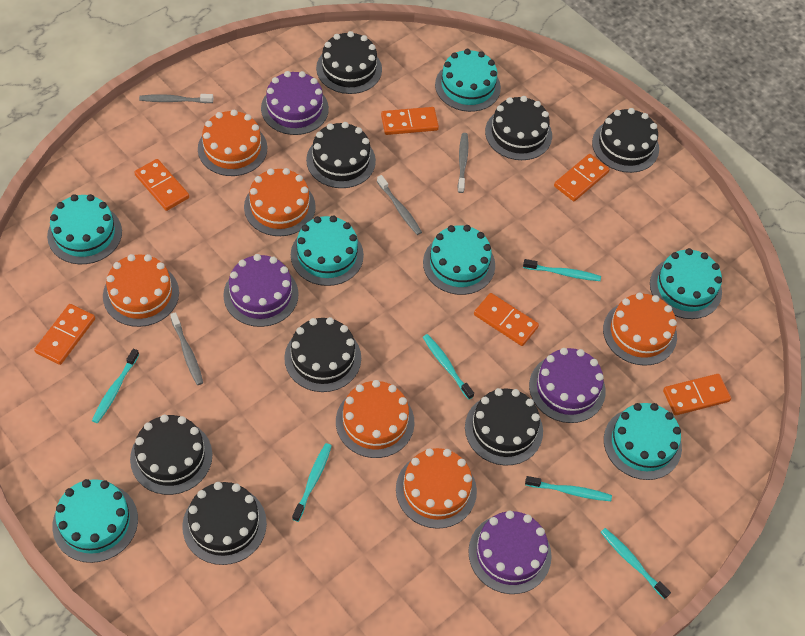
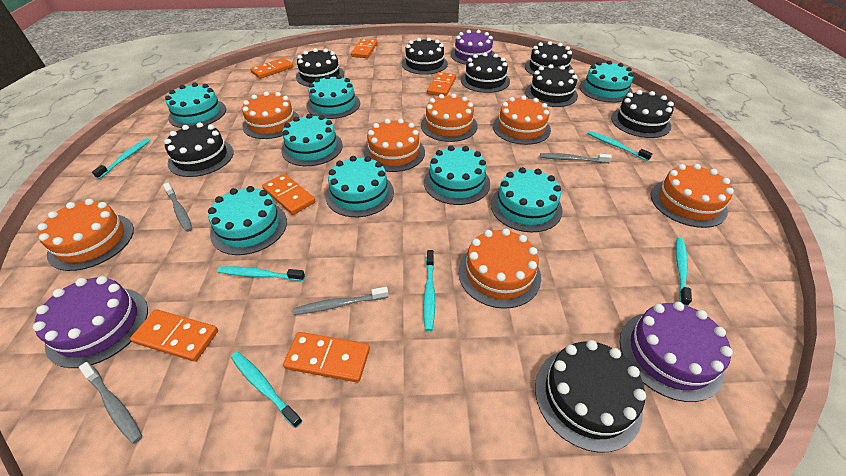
orange cake: [103,254,179,327] [198,110,267,176] [244,168,316,236] [336,380,415,458] [396,448,477,529] [603,293,677,366] = 6 -> [37,199,134,271] [242,91,300,139] [364,119,425,172] [421,94,478,142] [458,228,541,309] [493,96,551,145] [651,164,734,228] = 7
purple cake: [223,254,299,327] [261,71,329,135] [468,510,552,594] [529,348,606,423] = 4 -> [33,276,148,368] [451,30,495,65] [620,302,733,402] = 3
turquoise cake: [47,194,122,264] [52,479,138,563] [291,215,364,286] [423,225,495,295] [435,49,501,112] [604,403,682,480] [650,248,722,319] = 7 -> [165,83,226,128] [208,186,287,255] [281,114,343,166] [307,75,360,119] [325,156,394,217] [424,145,490,205] [491,167,563,232] [579,61,634,103] = 8

